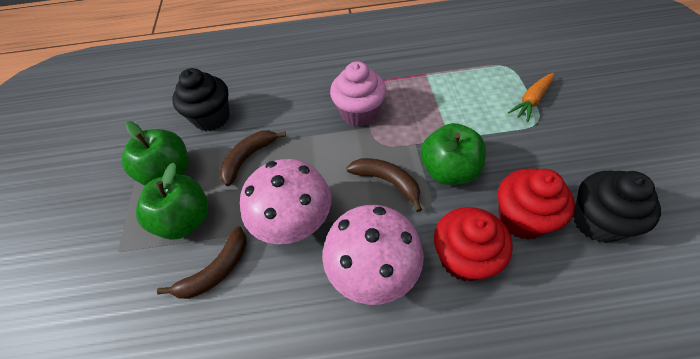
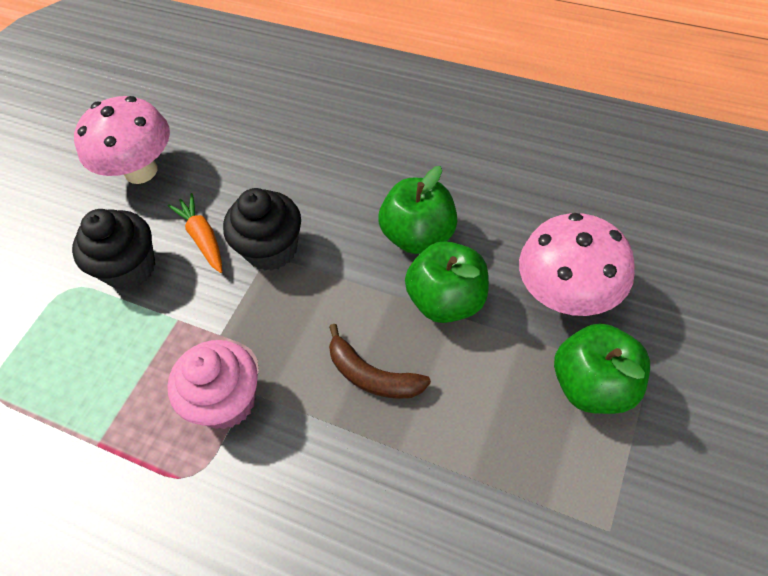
brown banana: [157,226,247,299] [219,130,286,186] [346,158,422,212] = 3 -> [329,324,431,399] = 1
red cupcake: [434,207,513,281] [498,168,575,239] = 2 -> none = 0

